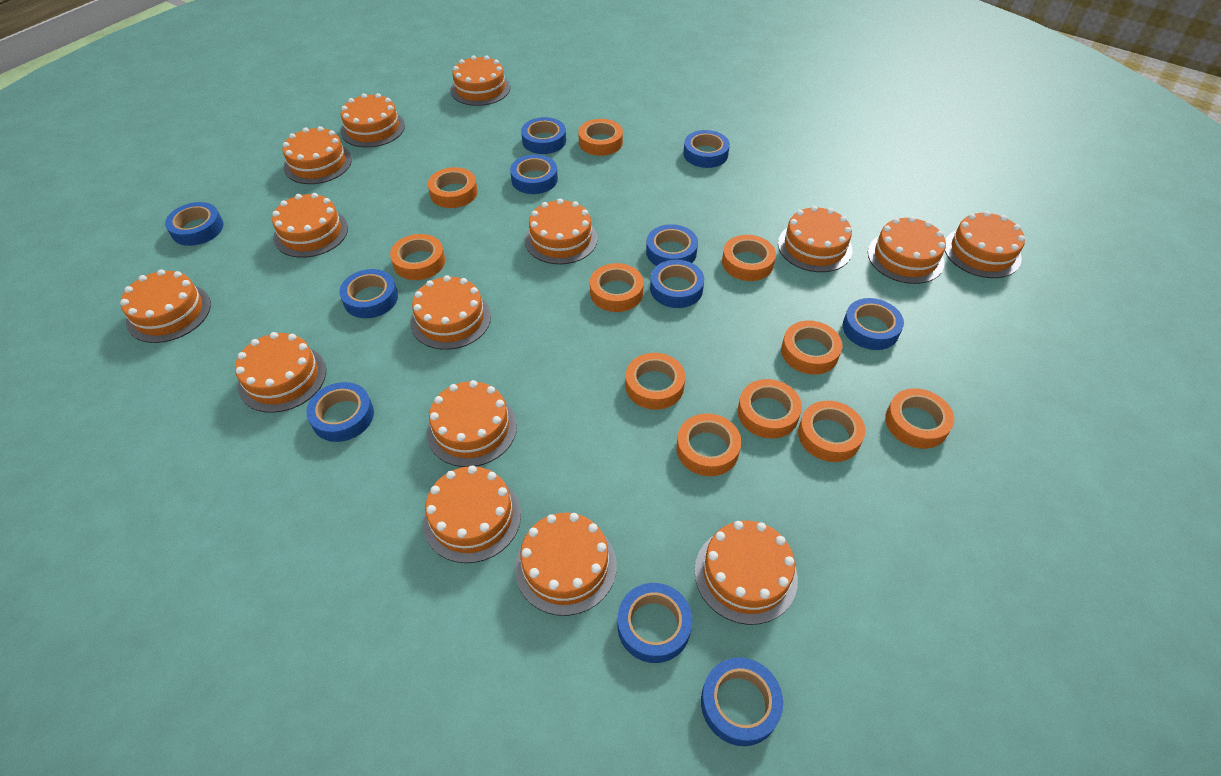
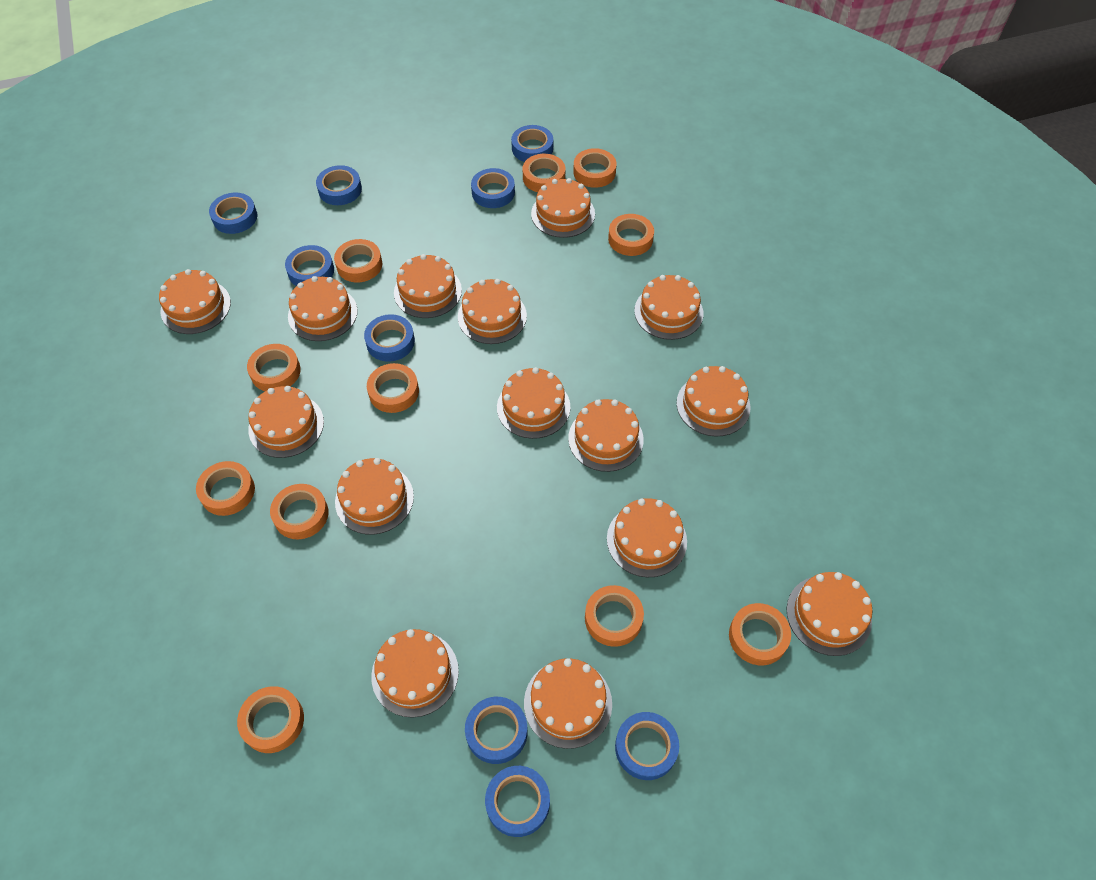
blue tape: [165,202,224,246] [306,382,374,442] [339,269,398,318] [510,154,558,194] [521,117,566,154] [617,583,692,663] [646,224,698,266] [650,260,704,308] [683,130,730,168] [701,657,783,746] [843,298,904,350] = 11 -> [209,193,257,234] [285,245,334,286] [316,165,362,205] [364,314,415,362] [465,697,528,764] [471,168,515,208] [485,766,550,837] [511,125,553,162] [615,712,679,780] = 9

